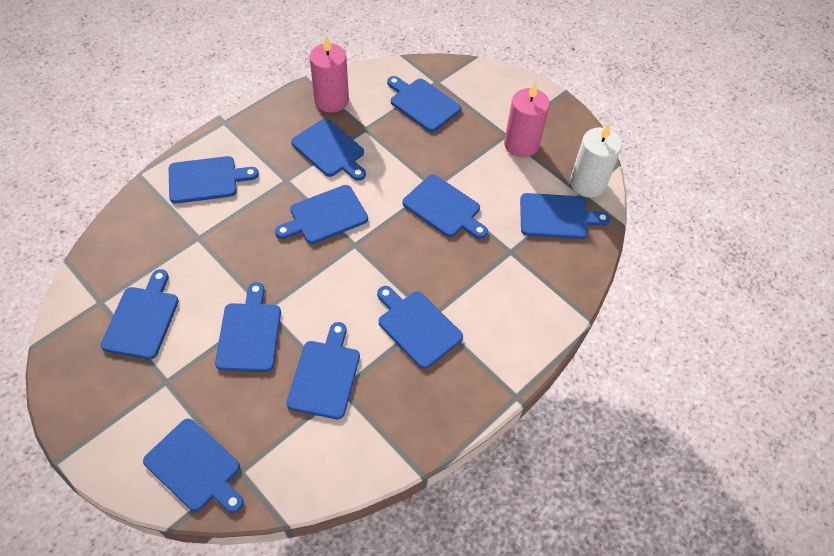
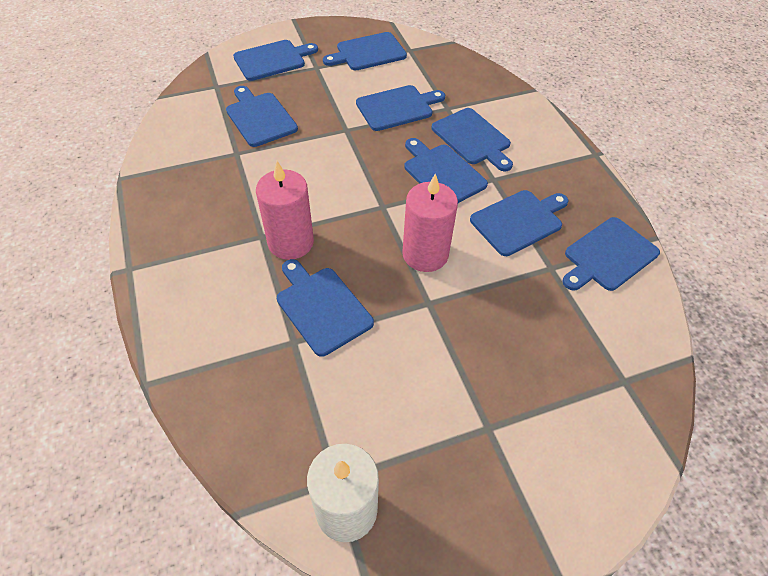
blue cutting board: [101,269,179,359] [143,419,244,513] [169,156,259,204] [215,282,281,372] [275,185,368,244] [286,322,360,419] [291,119,366,181] [377,286,463,369] [387,76,461,132] [402,174,488,239] [520,193,611,239] = 11 -> [226,86,298,147] [233,40,318,81] [277,259,374,357] [323,32,407,70] [356,85,445,131] [404,138,488,203] [431,108,513,171] [470,190,569,256] [562,217,660,291] = 9

